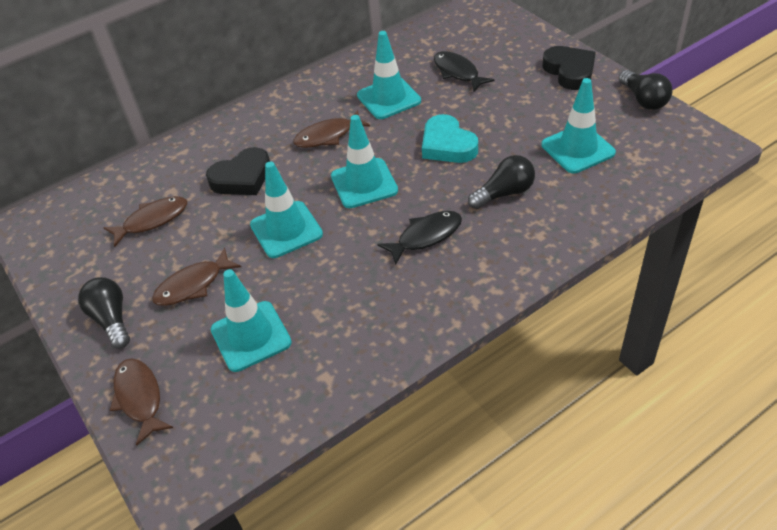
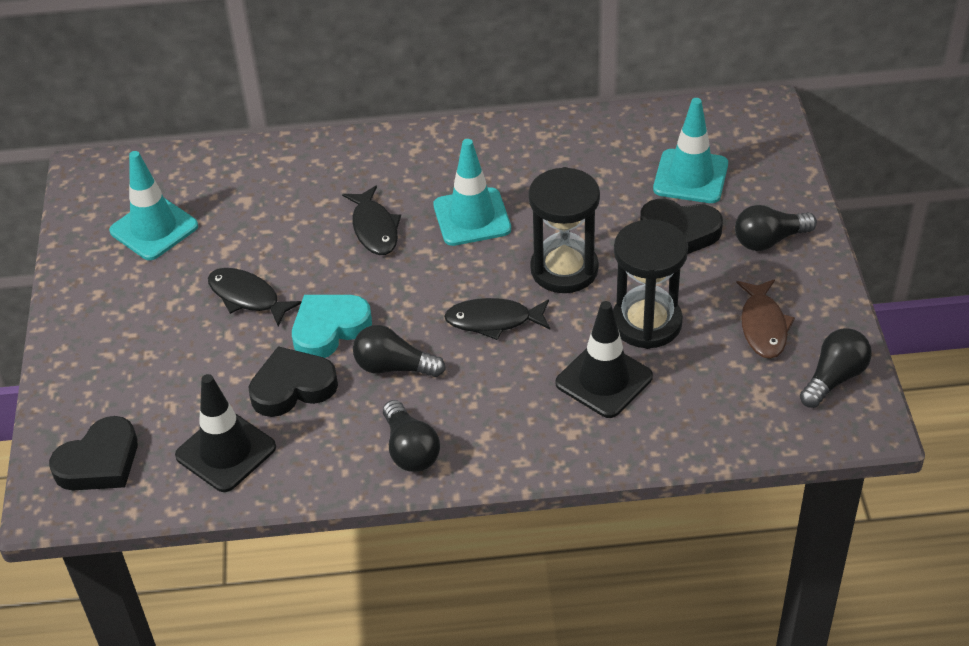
black fish: [378,211,462,265] [434,51,494,91] = 2 -> [208,268,302,327] [342,186,401,255] [444,298,550,340] = 3
black heart: [206,147,270,195] [542,46,596,90] = 2 -> [49,416,138,490] [249,346,338,417] [640,199,723,254] = 3
black hourglass: none = 0 -> [528,167,600,293] [613,219,688,349] = 2
black light bulb: [78,277,130,349] [468,155,535,209] [619,70,673,110] = 3 -> [353,325,446,377] [383,400,440,472] [735,205,817,251] [800,328,872,408] = 4
black traffic cone: none = 0 -> [175,374,276,492] [555,301,653,418] = 2
brown fish: [103,196,187,247] [110,358,173,446] [152,248,241,306] [293,110,370,148] = 4 -> [736,279,795,359] = 1
turquoise traffic cone: [211,269,292,372] [250,161,323,258] [331,115,398,208] [357,31,421,119] [541,78,616,173] = 5 -> [109,151,198,260] [433,139,511,246] [653,98,728,203] = 3

